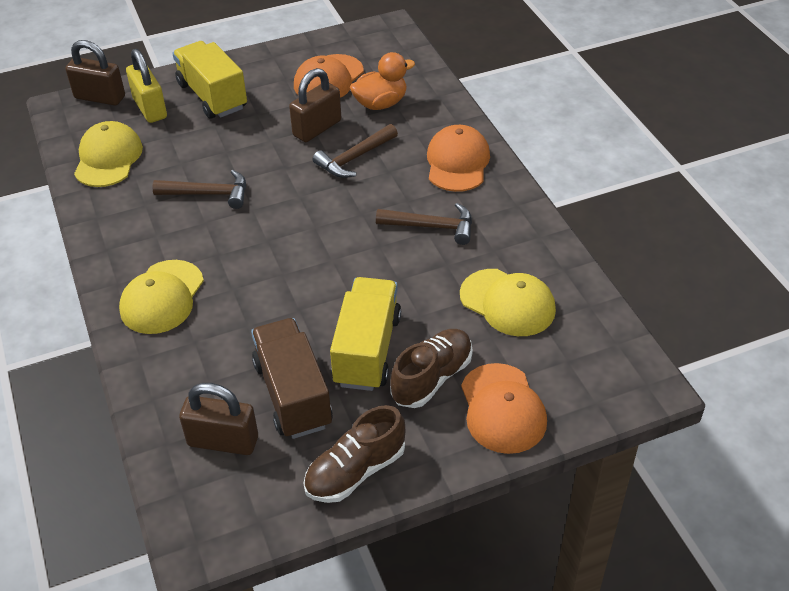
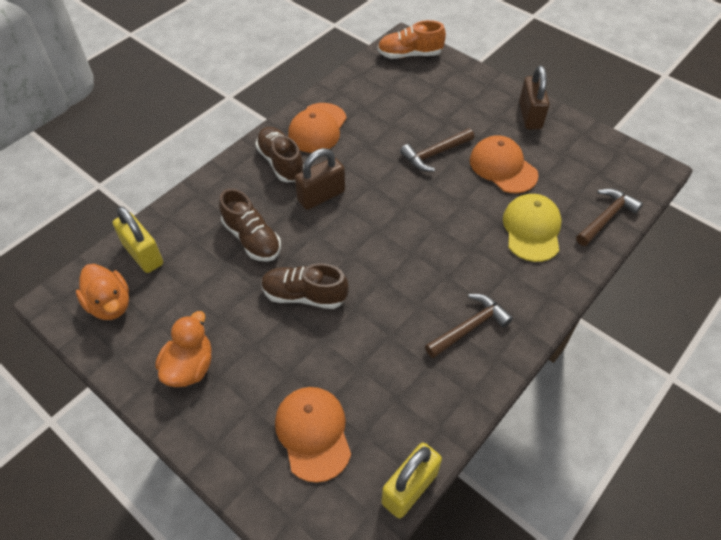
brown padlock: [65,40,125,106] [179,383,258,455] [289,68,341,142] = 3 -> [295,148,345,210] [519,66,550,129] = 2
brown shoe: [303,405,405,503] [390,329,473,408] = 2 -> [219,188,281,262] [255,127,304,182] [261,263,349,309] = 3
brown truck: [251,318,333,439] = 1 -> none = 0
orange duck: [350,52,415,110] = 1 -> [76,264,129,320] [155,311,212,387] = 2
orange shoe: none = 0 -> [378,20,446,59] = 1
yellow cap: [74,121,143,187] [119,260,204,334] [460,269,556,336] = 3 -> [503,194,562,262] = 1
yellow padlock: [126,49,167,123] = 1 -> [113,206,163,273] [381,443,442,518] = 2
yellow truck: [172,41,247,119] [330,277,401,391] = 2 -> none = 0

